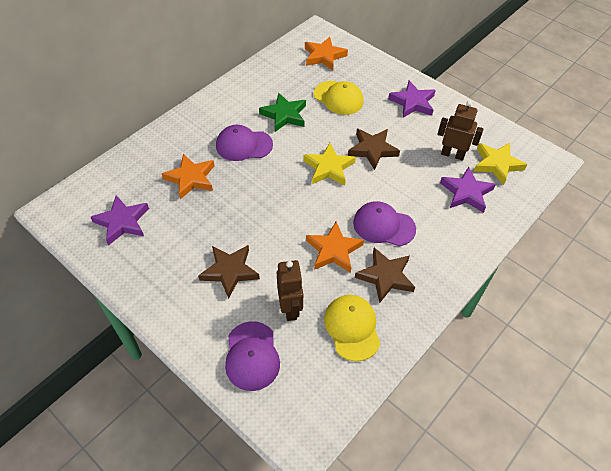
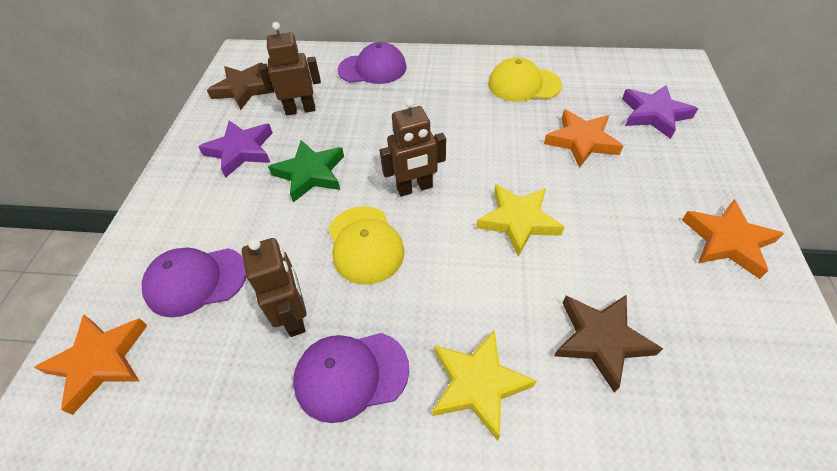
brown robot: [277,260,303,321] [437,100,484,161] = 2 -> [242,238,307,337] [259,22,321,115] [379,98,446,196] = 3
brown star: [198,245,260,299] [348,129,400,170] [355,247,415,303] = 3 -> [207,63,275,110] [554,295,663,393] = 2
purple star: [91,195,149,246] [388,81,436,118] [440,166,496,213] = 3 -> [198,121,273,178] [622,85,698,139] = 2

